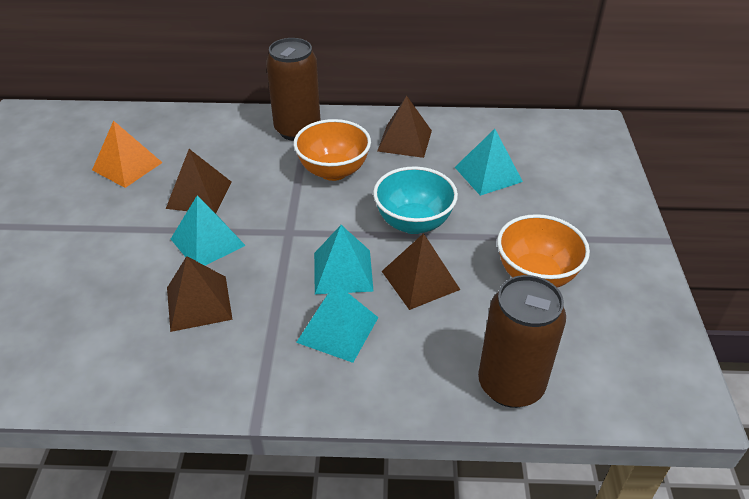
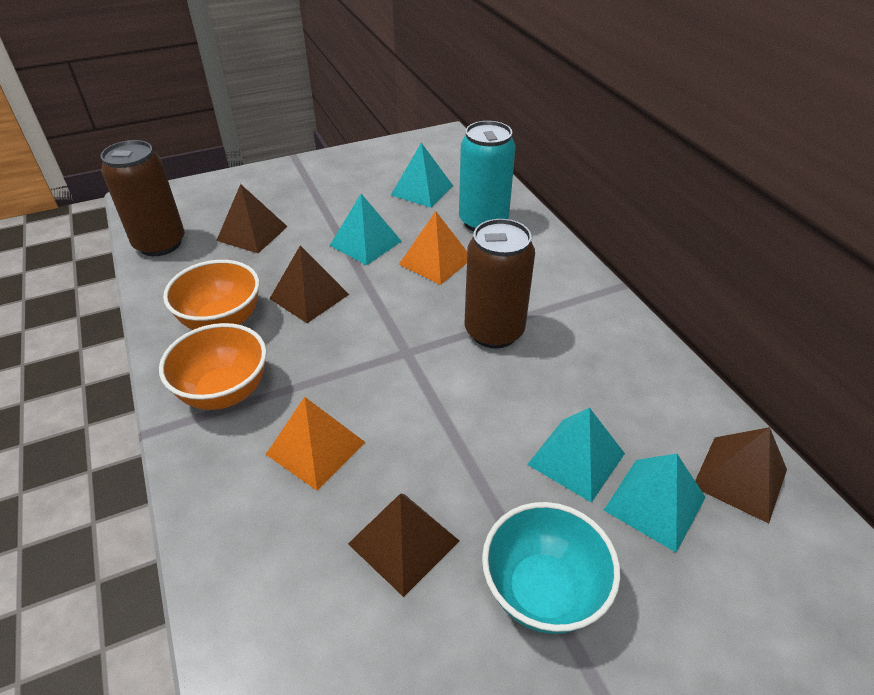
orange pyramid: [92,120,163,188] = 1 -> [265,397,366,490] [399,211,467,285] = 2
turquoise can: none = 0 -> [459,121,515,231] = 1

